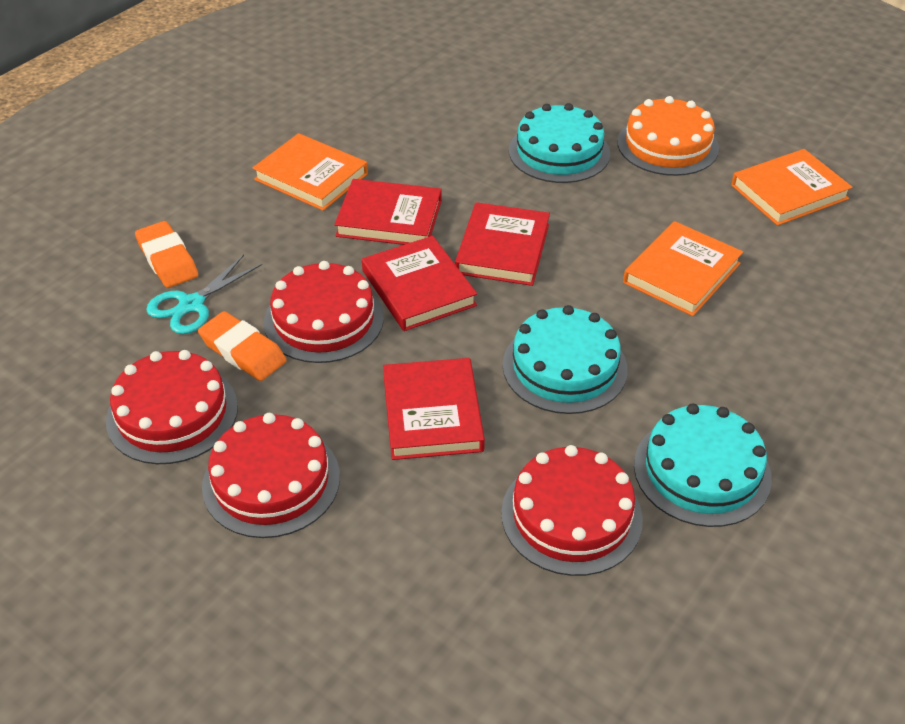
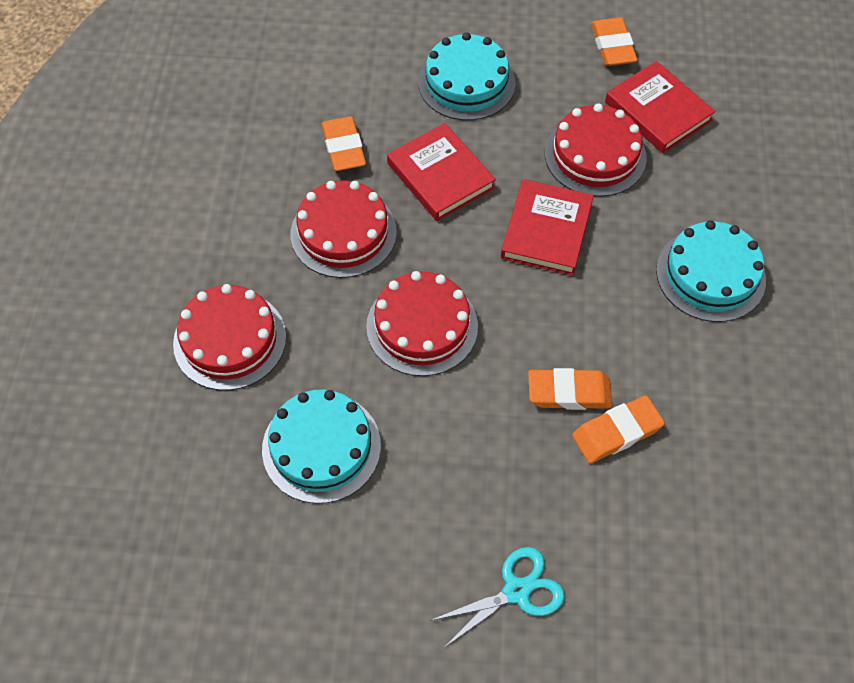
orange book: [252,133,368,211] [623,221,743,316] [731,149,853,226] = 3 -> none = 0
orange cake: [617,96,719,176] = 1 -> none = 0
orange eraser: [135,221,198,288] [198,311,287,381] = 2 -> [322,116,366,171] [528,368,612,410] [572,396,665,463] [591,17,638,66] = 4
red book: [334,179,442,245] [362,236,477,331] [383,358,485,460] [455,202,550,286] = 4 -> [387,123,496,221] [501,179,594,276] [605,61,716,153] = 3

